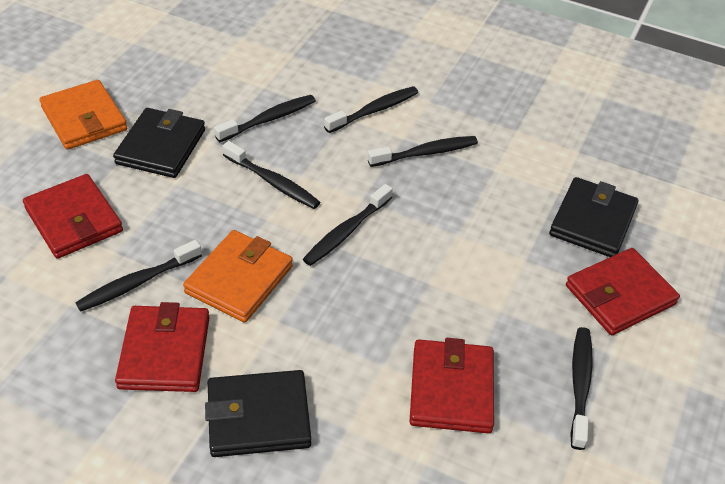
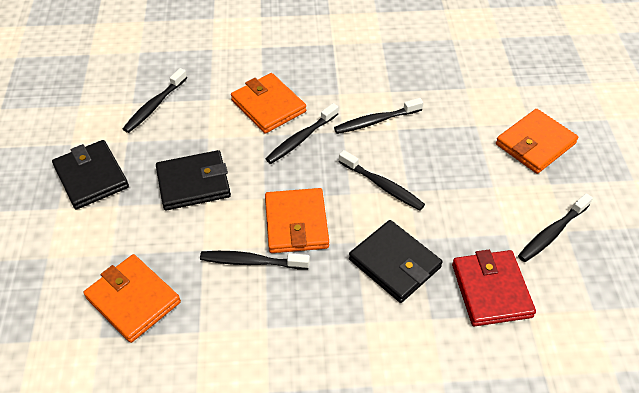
black toothbrush: [75,240,202,312] [214,95,316,142] [223,141,320,209] [303,184,393,266] [324,86,418,133] [368,136,478,167] [570,327,593,450] = 7 -> [123,68,187,133] [200,251,310,269] [266,103,338,164] [334,98,423,134] [339,150,425,210] [518,193,593,262] = 6
orange wallet: [39,80,127,150] [183,230,293,323] = 2 -> [84,254,181,343] [231,73,306,134] [265,188,329,253] [496,109,578,174] = 4
red wallet: [23,174,123,259] [115,302,210,392] [409,338,494,433] [566,248,680,335] = 4 -> [452,250,536,326] = 1

